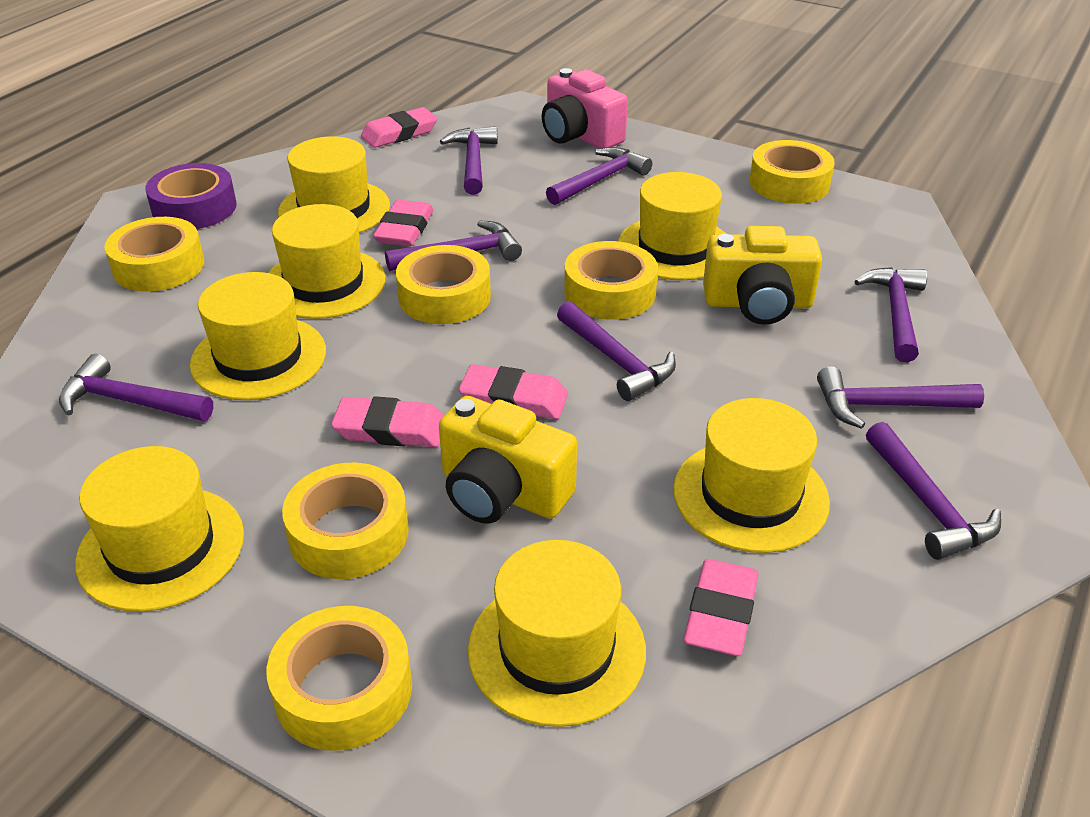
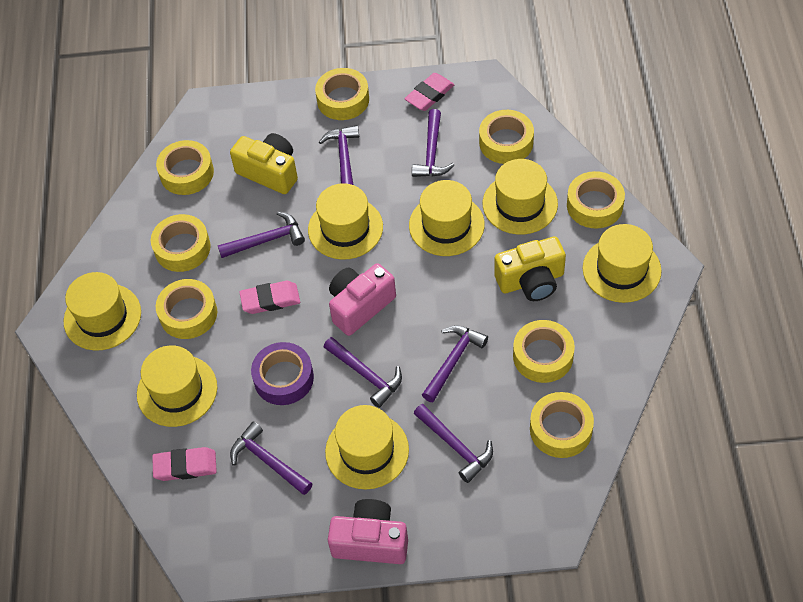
pink camera: [542,68,628,149] = 1 -> [328,499,408,564] [329,263,396,336] = 2
pink eraser: [331,396,444,447] [361,107,438,148] [373,200,434,246] [459,364,568,419] [683,559,759,656] = 5 -> [152,447,217,481] [239,281,300,314] [404,73,455,111] = 3
purple hammer: [59,354,213,421] [385,220,522,271] [440,126,498,195] [546,147,652,205] [557,301,676,401] [817,366,984,429] [854,267,927,362] [866,422,1001,560] = 8 -> [218,212,305,258] [230,421,313,495] [319,125,359,185] [324,337,402,408] [412,109,454,177] [414,404,493,483] [422,325,488,402] = 7
yellow tape: [105,217,204,292] [267,606,412,751] [282,463,409,579] [396,245,491,324] [564,241,658,320] [750,140,835,204] = 6 -> [151,214,211,272] [156,140,214,195] [156,279,217,339] [315,68,369,120] [479,110,534,164] [513,320,575,383] [530,392,594,458] [567,171,625,229] = 8

